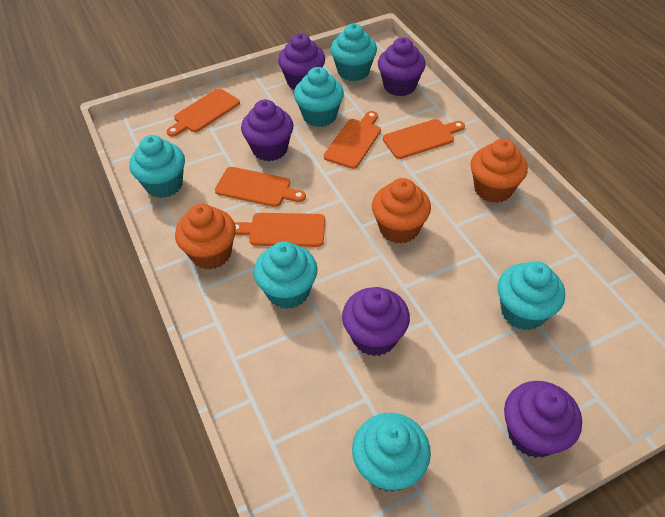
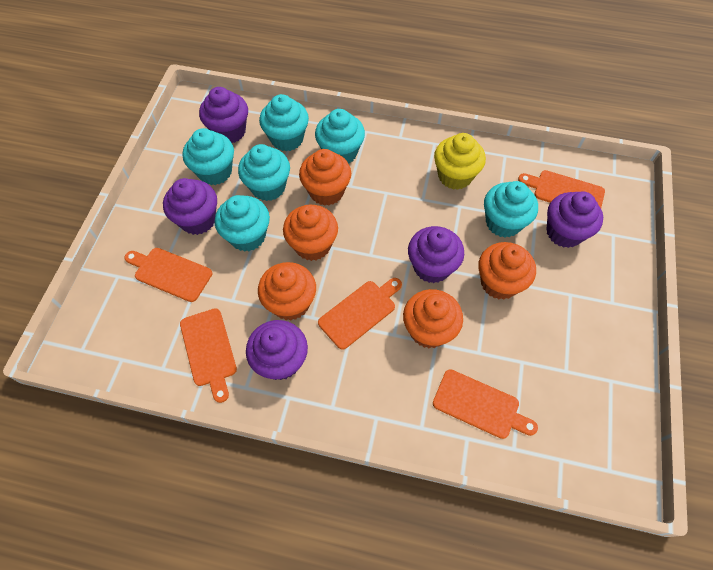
orange cupcake: [175,204,236,270] [372,178,431,244] [470,139,528,203] = 3 -> [258,262,316,320] [283,205,338,261] [299,149,351,206] [403,289,463,348] [478,242,536,300] = 5
yellow cupcake: none = 0 -> [434,133,486,190] = 1

